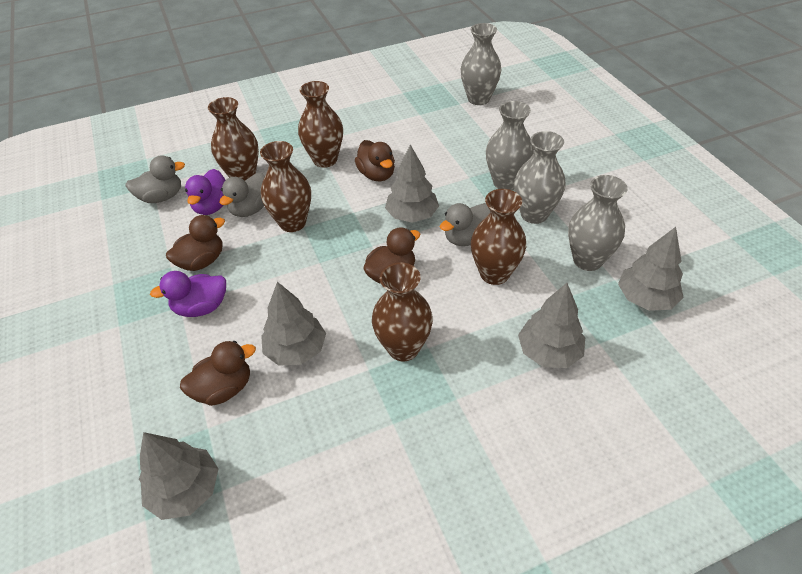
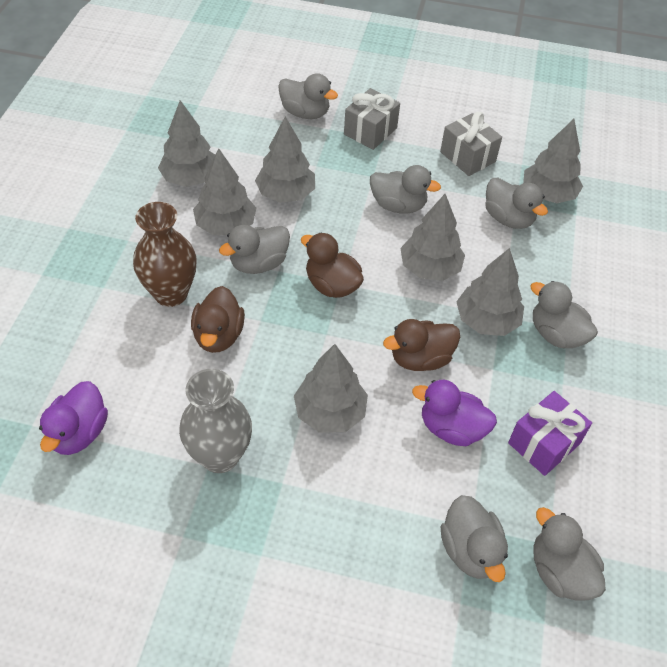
brown duck: [166,215,225,271] [180,341,256,406] [355,140,395,181] [363,227,420,284] = 4 -> [191,286,245,353] [301,233,364,298] [383,319,460,371] = 3
brown vase: [208,97,259,181] [260,141,311,232] [298,81,343,168] [372,263,433,361] [471,189,526,285] = 5 -> [133,202,197,307] = 1
grey duck: [125,155,185,203] [220,173,265,217] [440,203,490,246] = 3 -> [219,225,290,274] [278,73,338,119] [370,165,441,214] [440,495,508,582] [485,178,548,229] [530,281,598,348] [533,507,606,600] = 7
grey gift: none = 0 -> [344,88,400,150] [440,112,502,176] = 2
grey tree: [139,432,218,520] [261,282,326,366] [385,144,439,223] [518,283,585,368] [618,227,684,311] = 5 -> [158,100,215,187] [193,148,256,235] [255,116,315,203] [294,344,368,433] [400,194,465,281] [456,248,524,336] [523,119,583,203] = 7
grey vase: [461,23,501,105] [486,101,534,190] [514,131,565,224] [568,175,628,271] = 4 -> [179,369,252,473] = 1
purple gift: none = 0 -> [508,391,592,476] = 1

